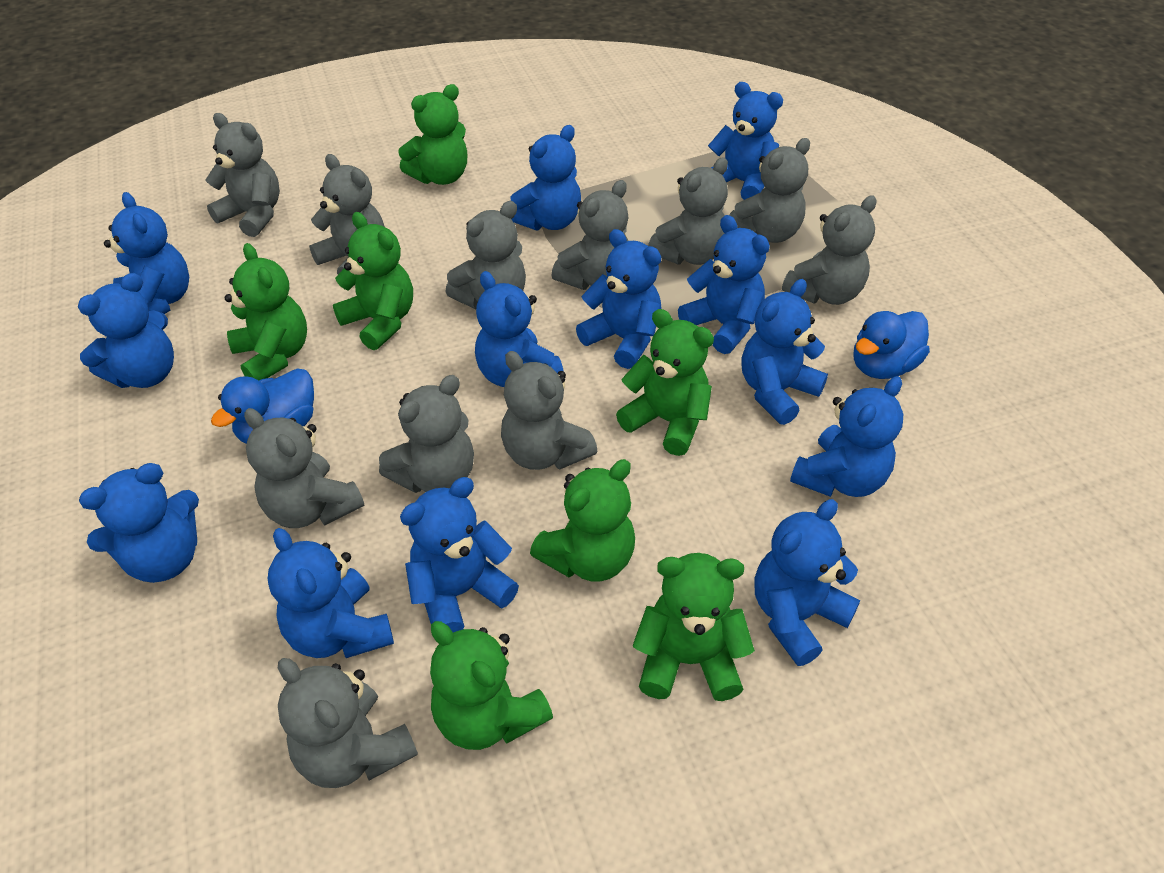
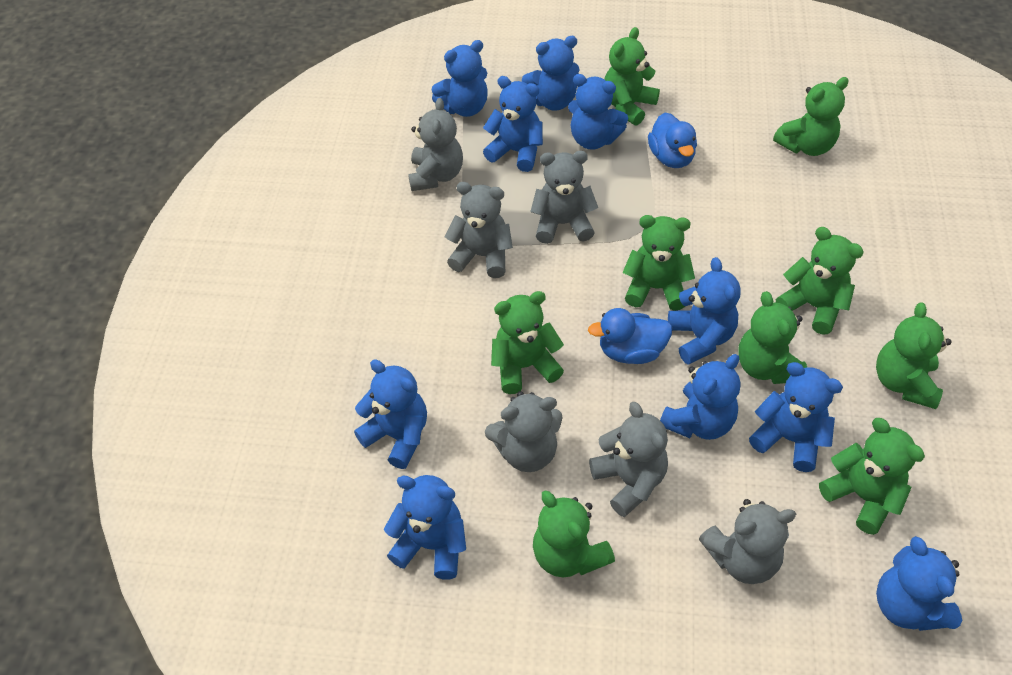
blue teddy bear: [78,273,174,388] [79,463,199,583] [104,192,189,314] [268,528,394,658] [400,477,519,633] [475,271,563,387] [510,125,581,231] [576,229,662,369] [678,215,770,354] [708,82,783,200] [742,279,828,425] [755,499,860,666] [790,376,903,497] = 13 -> [354,359,427,469] [384,475,466,579] [432,40,488,117] [483,76,543,172] [522,36,580,111] [568,74,628,150] [660,354,740,440] [668,257,741,365] [749,362,843,472] [876,536,962,631] = 10
green teddy bear: [225,243,307,380] [333,212,413,350] [398,84,467,185] [430,621,553,750] [530,459,635,582] [616,309,714,456] [633,553,755,701] = 7 -> [491,291,564,394] [533,490,615,577] [604,27,660,125] [623,215,695,311] [738,291,807,384] [773,77,849,156] [776,227,864,335] [819,418,925,535] [876,302,952,409] = 9
grey teddy bear: [205,113,280,237] [244,408,364,528] [278,658,418,788] [309,154,385,274] [379,375,474,493] [446,201,526,309] [501,351,597,470] [551,180,629,290] [648,157,728,265] [729,138,810,243] [782,195,876,305] = 11 -> [408,98,463,191] [445,182,513,278] [485,391,563,472] [530,151,598,244] [589,402,668,517] [699,499,796,584] = 6

